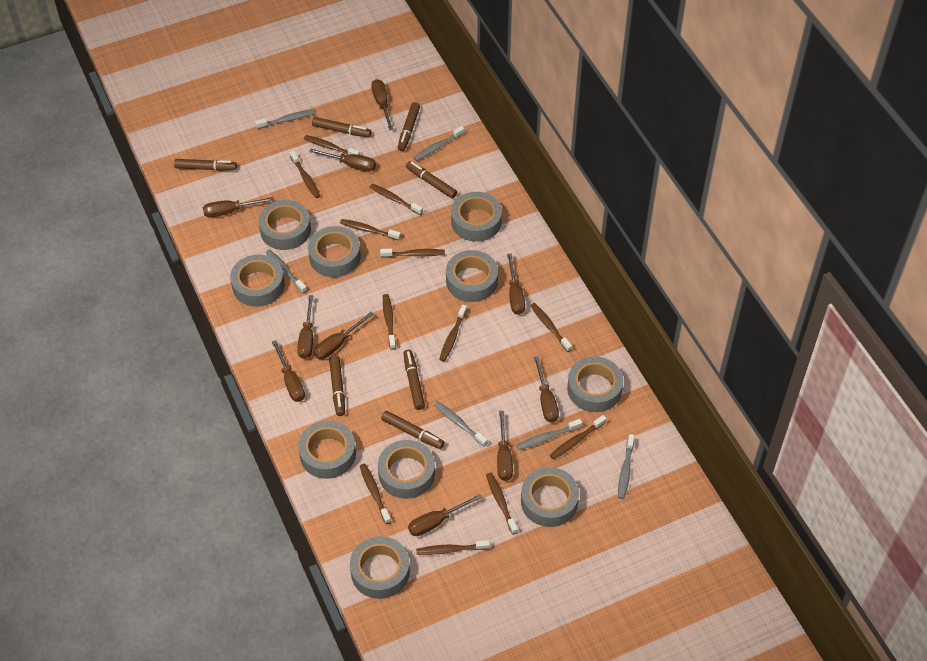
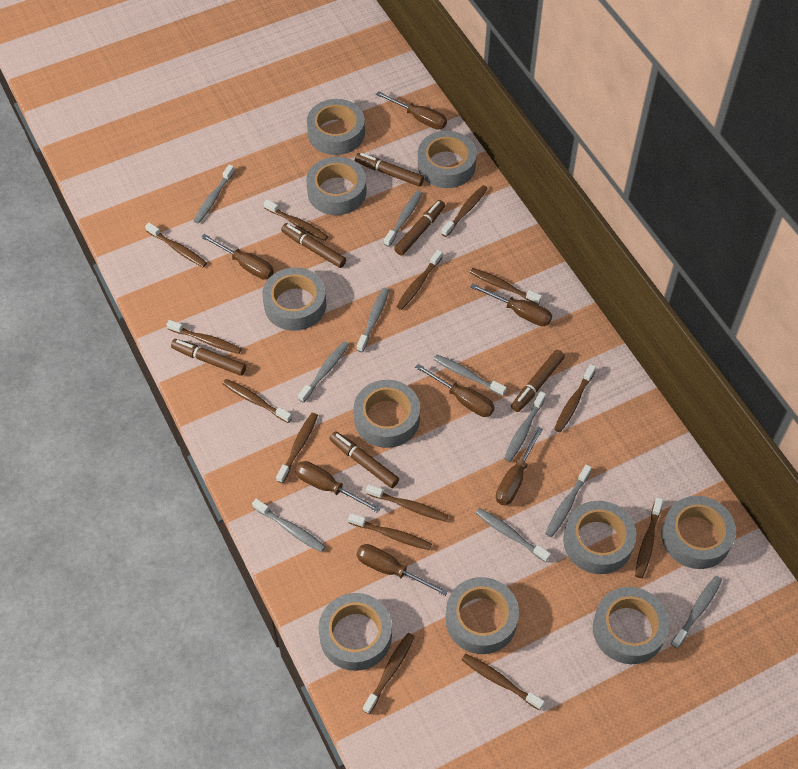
brown marker: [174,159,237,171] [312,117,371,137] [329,355,345,416] [381,411,445,449] [398,102,420,151] [403,350,425,410] [406,161,457,199] = 7 -> [171,339,246,376] [281,223,346,268] [329,431,399,488] [355,153,424,186] [394,200,445,256] [511,350,565,412] = 6
brown screwdriver: [203,197,274,217] [272,340,305,402] [297,295,313,359] [309,149,376,172] [314,312,374,359] [371,79,393,130] [408,494,482,536] [497,411,513,481] [507,254,525,315] [534,356,559,423] = 10 -> [201,234,274,279] [295,461,381,513] [356,544,448,596] [376,91,447,130] [415,364,495,417] [470,283,552,326] [496,427,543,506] = 7
brown toothbrush: [290,151,320,198] [304,135,360,155] [340,219,401,240] [360,464,391,524] [370,184,423,215] [380,248,445,258] [383,294,396,350] [416,540,490,555] [439,305,467,362] [486,473,518,535] [530,303,572,352] [550,415,607,460] = 12 -> [145,223,207,267] [166,320,242,354] [222,379,292,423] [264,199,328,241] [276,413,318,483] [348,513,432,550] [363,633,415,714] [366,484,449,522] [396,250,443,310] [441,185,488,237] [462,654,544,710] [470,268,542,305] [554,364,596,432] [635,497,663,578] = 14
grey toothbrush: [255,110,315,129] [266,249,307,293] [413,126,465,161] [434,401,488,447] [516,419,582,450] [618,434,635,499] = 6 -> [194,164,235,224] [252,499,326,552] [298,341,349,403] [357,288,389,352] [384,191,423,247] [433,354,507,396] [476,508,551,562] [504,391,546,462] [545,464,592,537] [671,576,722,648] = 10

